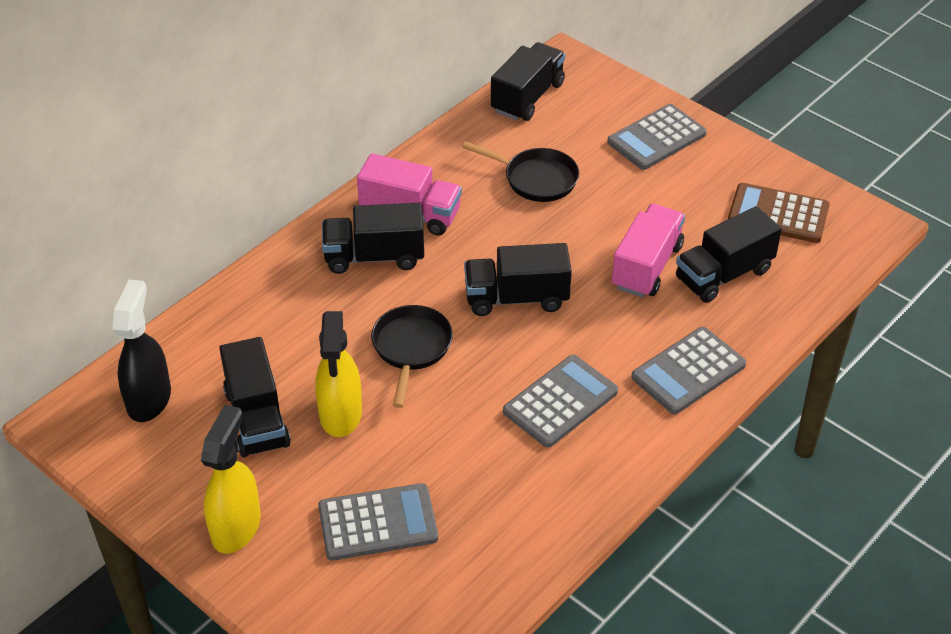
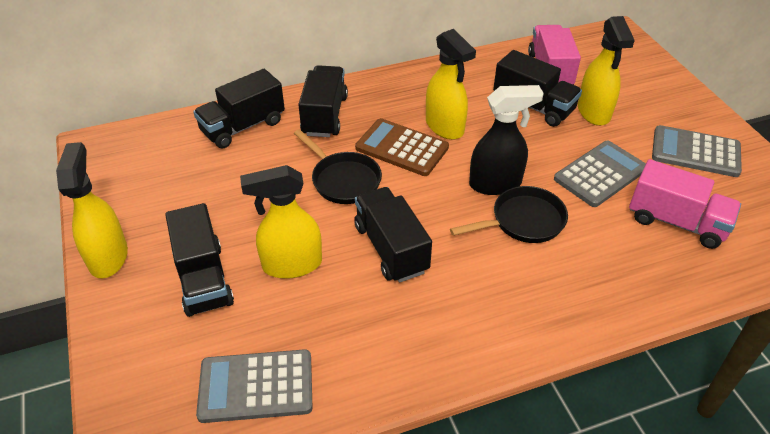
grey calculator: [318,483,438,561] [503,355,618,448] [607,104,707,170] [631,327,746,414] = 4 -> [196,349,313,423] [554,141,646,207] [652,125,742,177] = 3
yellow spray bottle: [201,405,261,554] [315,311,362,437] = 2 -> [56,142,128,278] [240,165,322,279] [426,29,476,140] [578,16,635,126] = 4

